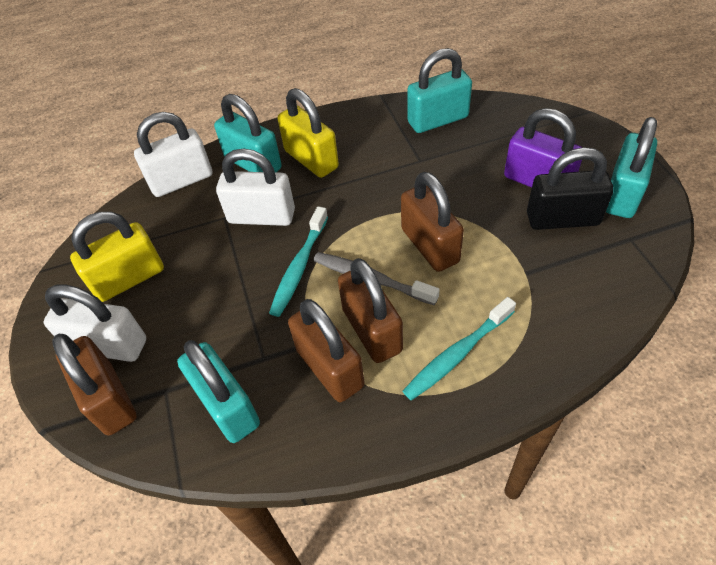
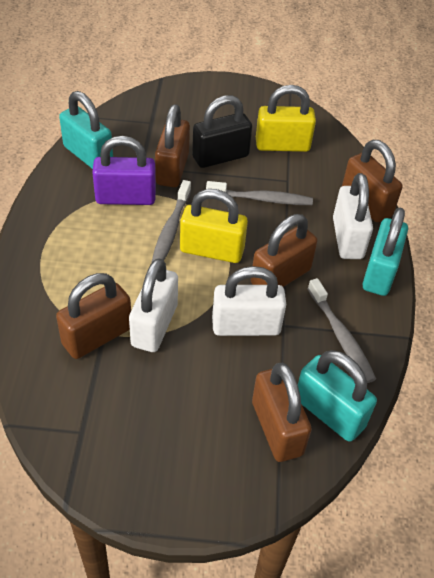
brown padlock: [53,334,137,436] [288,299,365,402] [338,258,403,363] [401,172,464,272] = 4 -> [56,273,131,359] [155,104,190,187] [251,214,317,287] [252,363,312,462] [342,140,403,222] = 5
grey toothbrush: [313,252,439,305] = 1 -> [151,180,191,263] [206,181,313,205] [308,278,376,383] = 3
turquoise padlock: [177,340,260,443] [214,94,282,172] [407,48,472,133] [606,117,657,218] = 4 -> [59,91,113,169] [298,350,377,442] [362,208,408,296] = 3
turquoise toothbrush: [269,206,328,317] [403,297,516,400] = 2 -> none = 0

